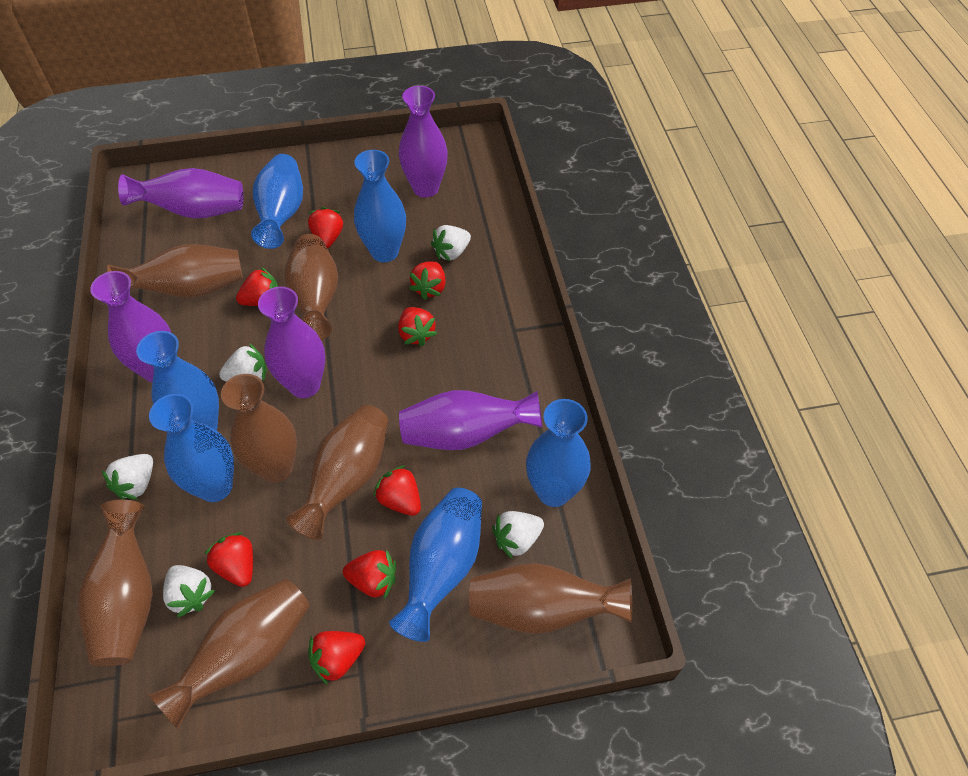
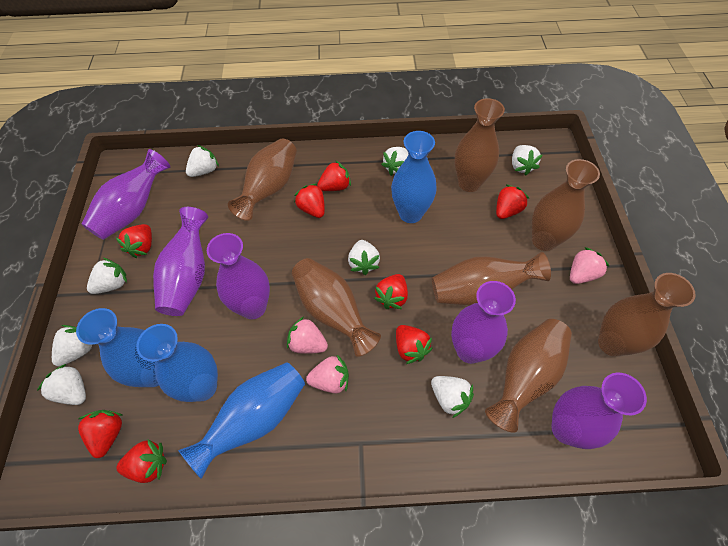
blue vase: [136,331,219,430] [149,394,234,502] [251,154,303,249] [354,150,406,262] [389,488,482,642] [526,399,591,507] = 6 -> [76,308,159,387] [136,324,218,402] [178,362,305,479] [391,131,437,223] = 4
pink strawberry: none = 0 -> [287,317,328,354] [306,355,349,393] [570,247,610,284] = 3
white strawberry: [102,454,153,500] [163,565,215,618] [219,343,267,382] [431,225,471,262] [492,511,544,559] = 5 -> [37,364,86,405] [52,325,95,366] [87,258,127,294] [186,145,219,177] [348,240,380,275] [381,147,409,176] [431,376,474,418] [512,145,542,176] = 8

